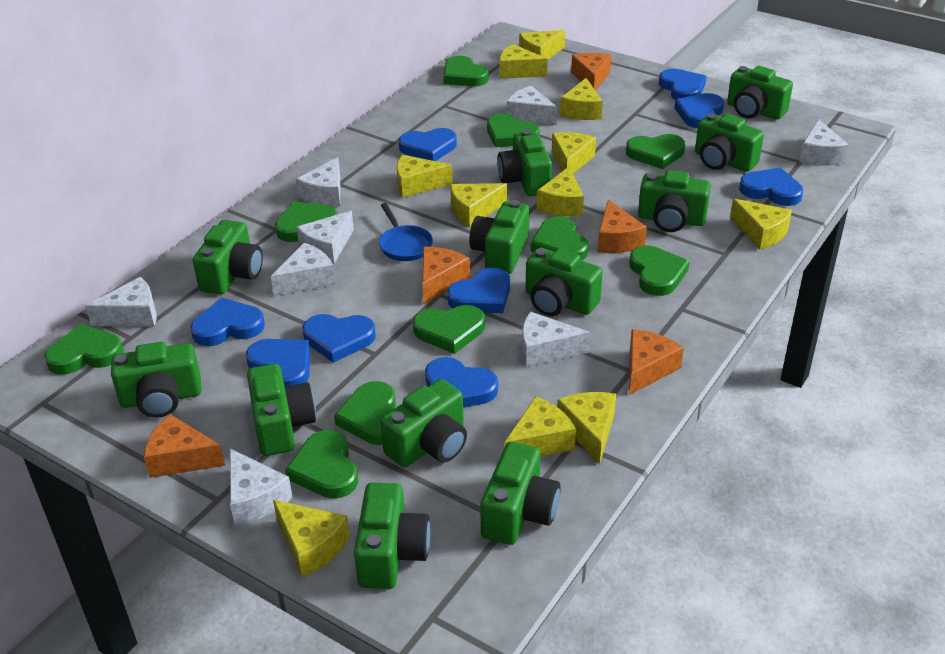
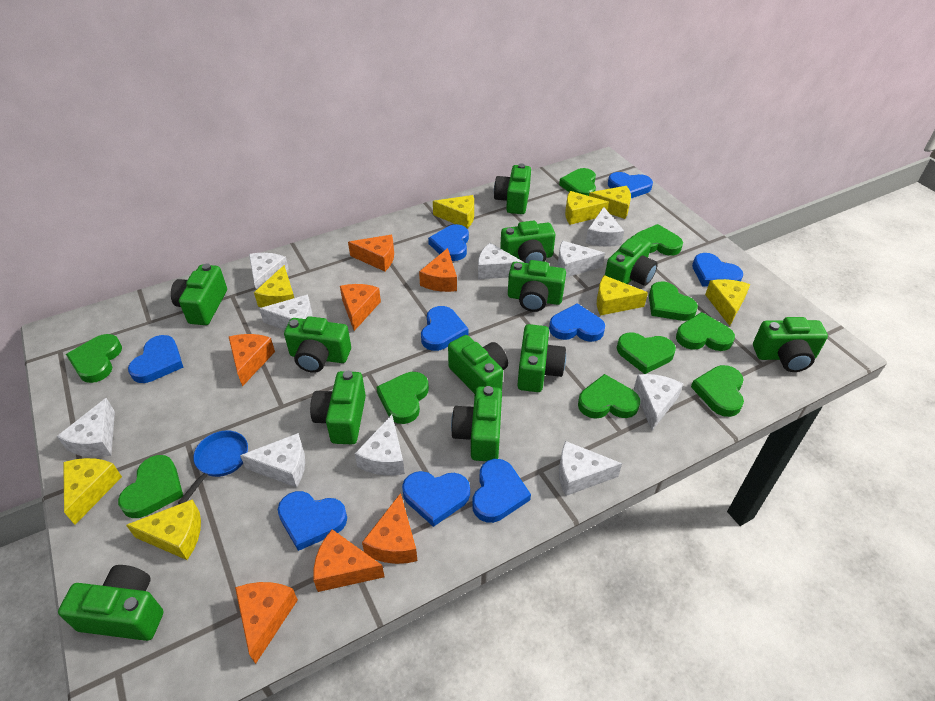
orange cheese: [144,414,225,478] [422,247,470,304] [571,53,612,91] [597,200,647,253] [629,329,684,395] = 5 -> [229,334,275,387] [235,582,298,664] [313,529,385,592] [340,284,381,331] [348,234,394,271] [362,493,418,564] [419,248,457,292] = 7
white cheese: [85,277,156,327] [230,449,293,525] [271,243,335,296] [296,157,340,206] [296,211,354,264] [507,86,557,125] [522,312,590,367] [799,119,849,166] = 8 -> [57,398,115,457] [240,433,305,488] [249,253,289,290] [259,295,313,330] [355,415,405,475] [478,243,524,279] [558,241,605,277] [559,441,622,496] [586,207,624,247] [634,374,683,430] = 10
yellow cheese: [273,500,350,577] [397,155,453,198] [450,183,507,227] [500,44,548,79] [504,396,576,456] [519,30,565,59] [536,166,584,216] [552,132,596,174] [557,392,616,464] [560,78,603,120] [730,199,792,250] = 11 -> [63,458,122,525] [126,499,201,560] [254,265,294,308] [433,195,474,229] [565,191,609,225] [589,186,631,219] [597,275,648,316] [705,279,750,326] = 8

